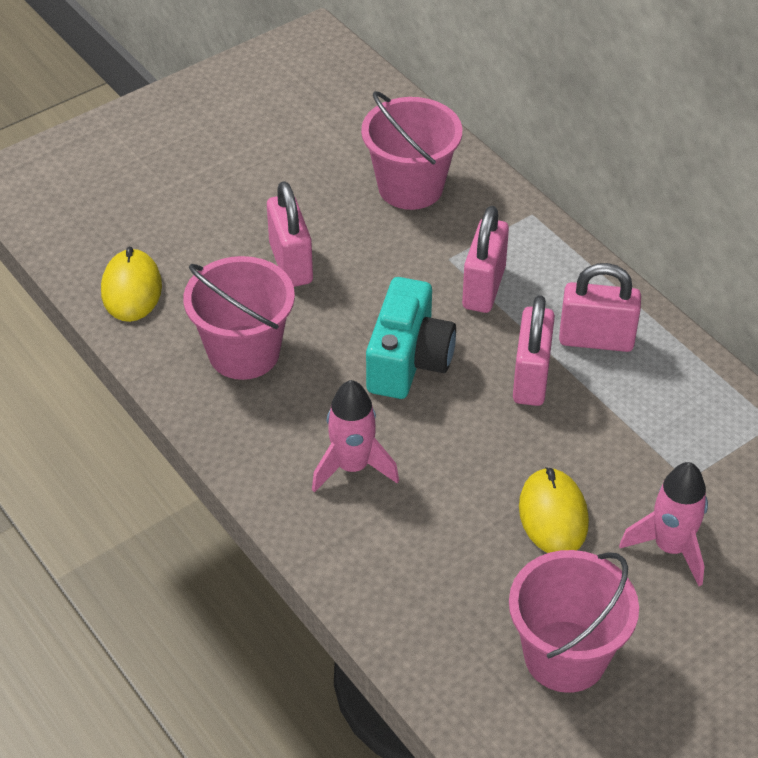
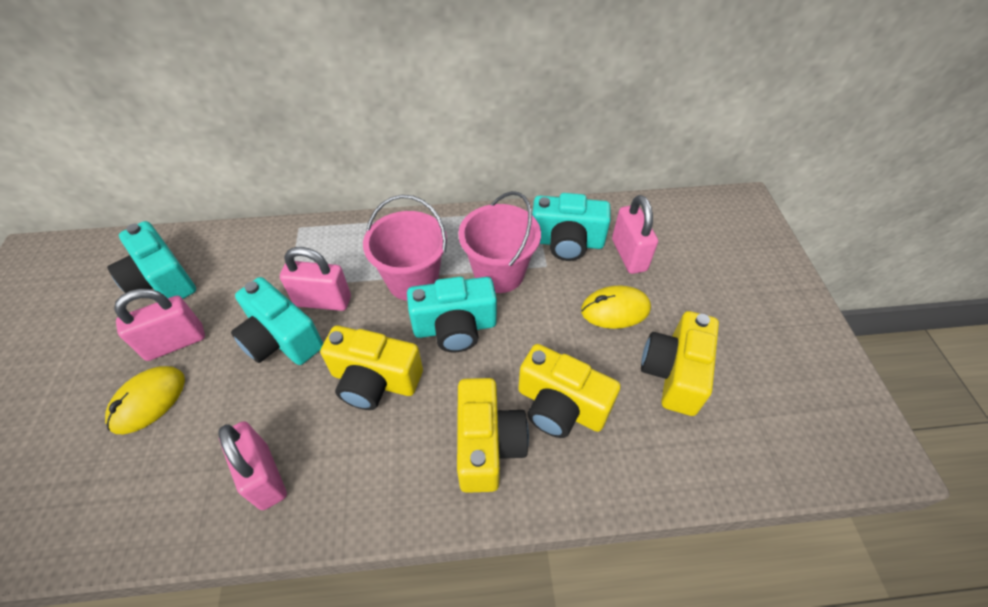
pink bucket: [183,256,295,380] [361,91,462,210] [509,550,639,693] = 3 -> [363,195,447,301] [458,191,541,293] = 2
pink rocket: [312,380,399,492] [619,462,708,586] = 2 -> none = 0
turquoise camera: [366,277,456,399] = 1 -> [107,221,196,299] [231,277,323,365] [407,277,497,353] [532,193,611,261] = 4
yellow camera: none = 0 -> [320,326,423,410] [457,378,529,493] [518,344,621,438] [641,311,719,416] = 4

